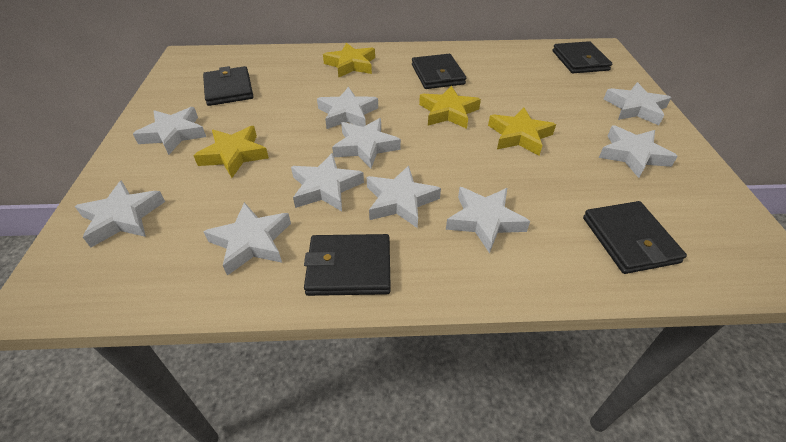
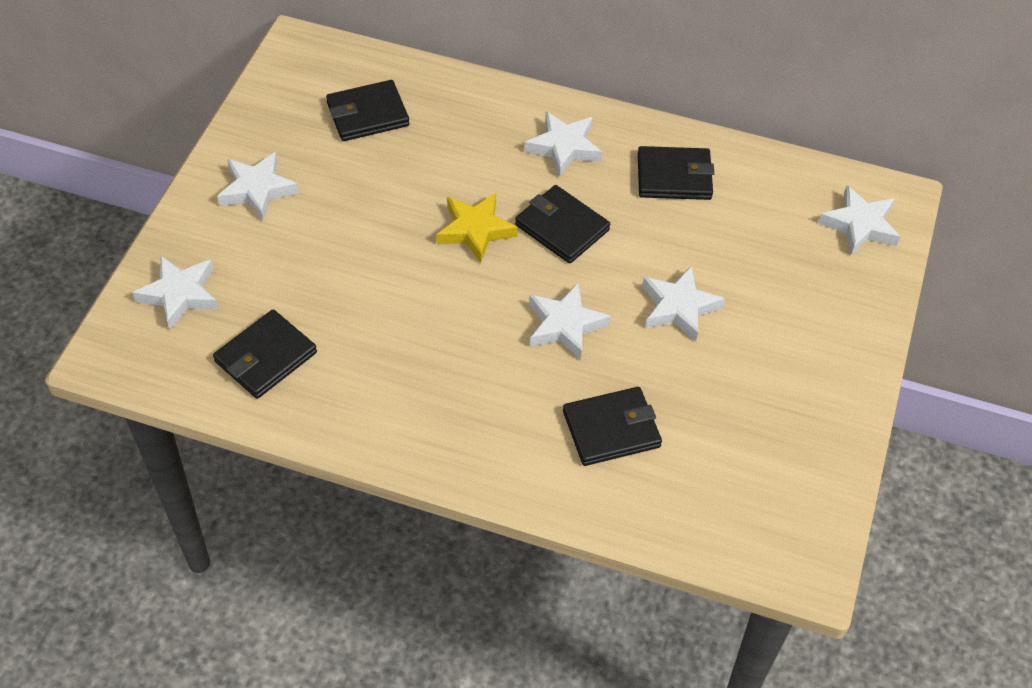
white star: [75,180,165,248] [133,107,206,155] [203,202,291,276] [291,153,364,211] [317,87,378,129] [332,118,401,169] [367,165,441,228] [446,187,530,254] [599,126,678,178] [604,82,671,125] = 10 -> [132,255,219,330] [217,152,299,221] [525,112,602,177] [529,283,611,360] [642,266,725,342] [818,185,900,255] = 6
yellow star: [193,126,269,178] [323,43,375,78] [419,86,481,129] [488,108,556,155] = 4 -> [437,193,518,263] = 1

